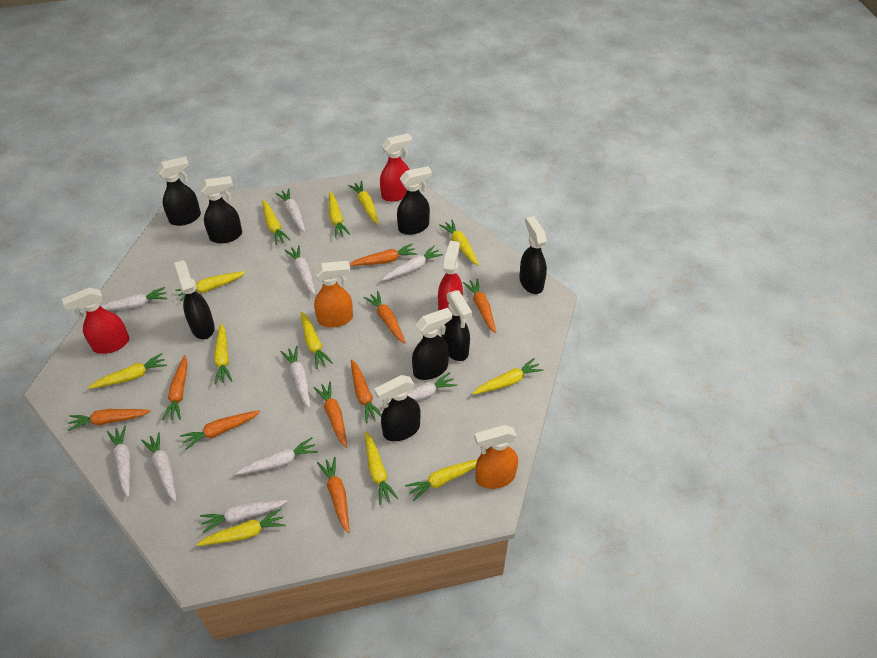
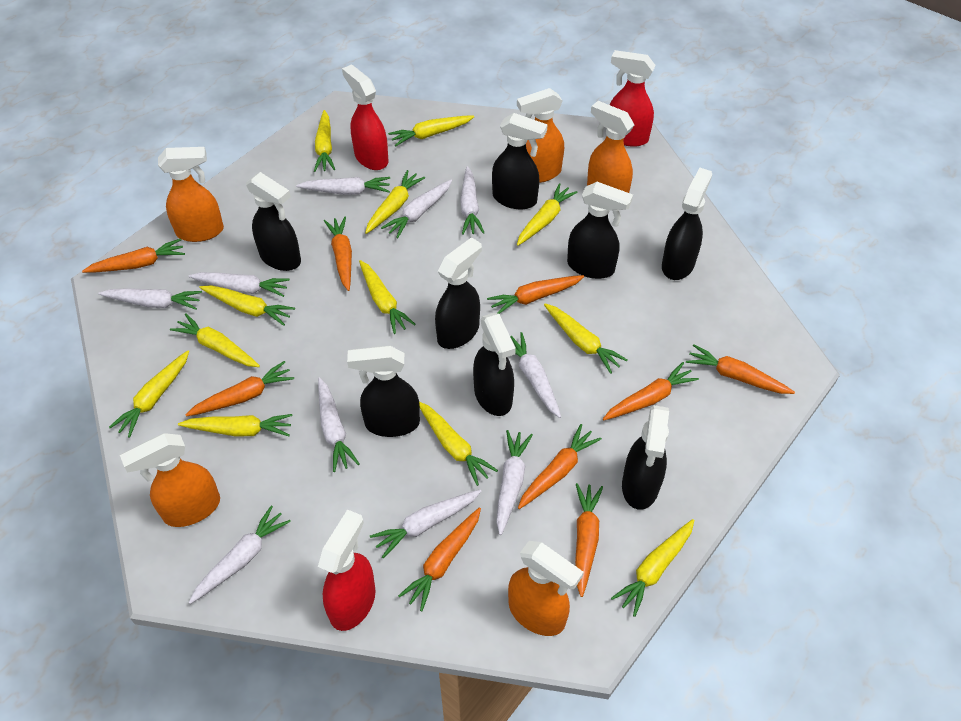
orange spray bottle: [314,261,353,328] [474,425,518,489] = 2 -> [120,433,220,527] [158,147,224,242] [508,541,584,636] [517,88,564,183] [587,101,634,193] = 5

